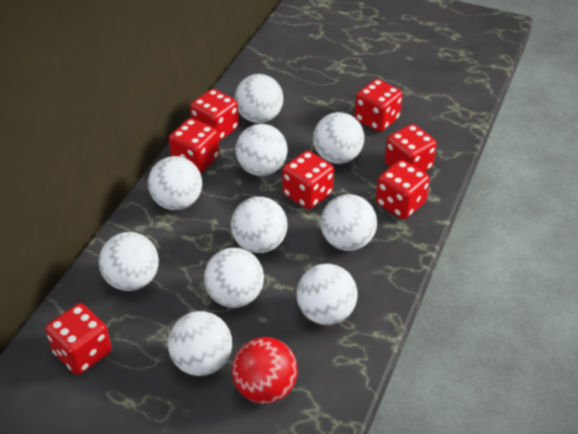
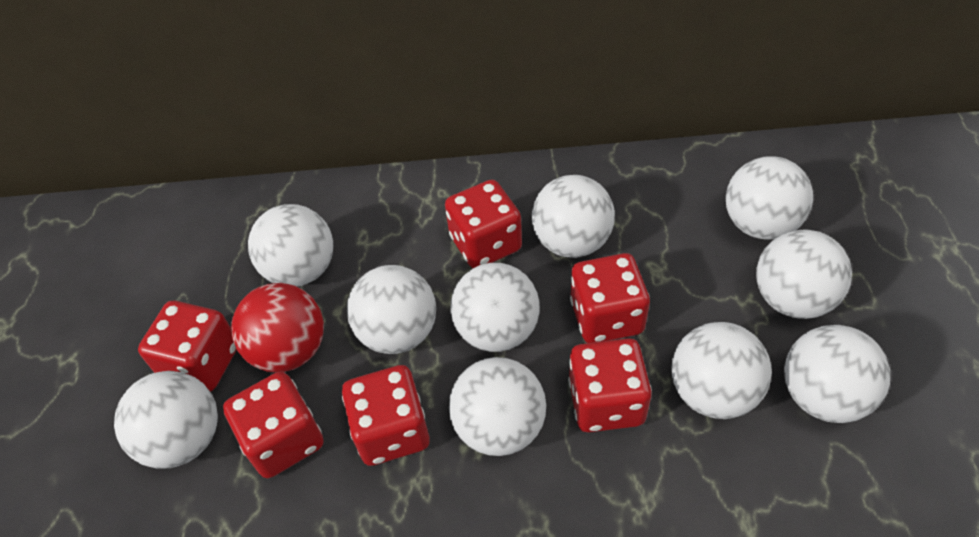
red dice: [45,303,112,375] [169,118,219,173] [190,89,239,141] [282,151,334,209] [355,79,403,132] [376,160,430,219] [385,124,437,172] = 7 -> [138,300,237,392] [223,372,323,478] [342,365,430,466] [445,180,522,268] [568,338,652,432] [570,253,650,343] = 6

